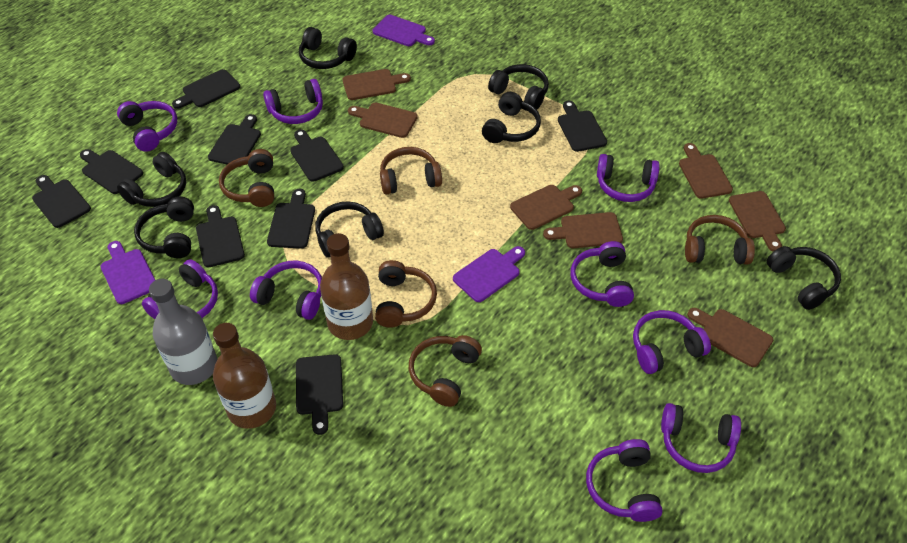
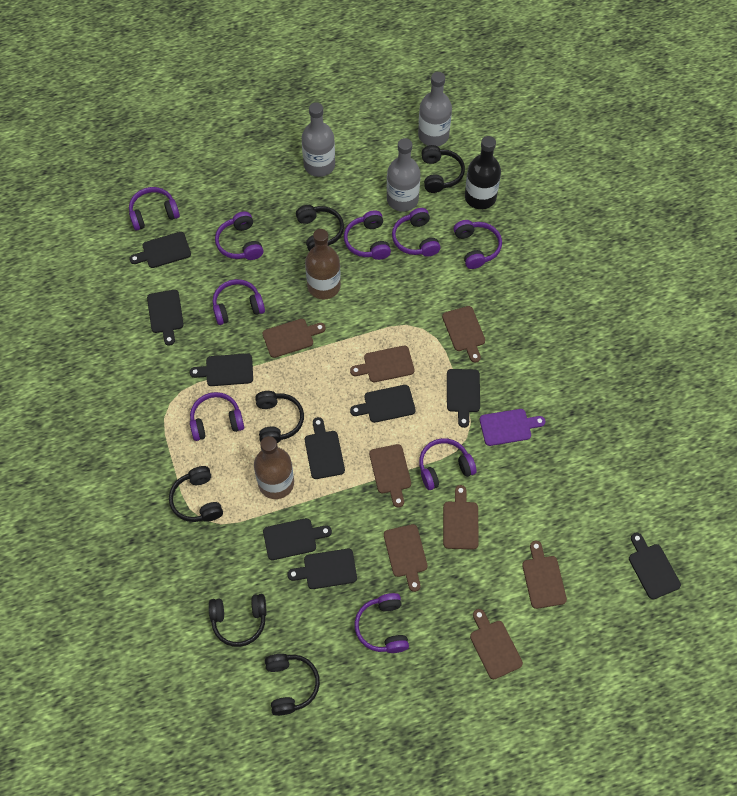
black bottle: none = 0 -> [465,136,501,209] = 1
black headphones: [117,152,186,207] [134,196,194,258] [299,27,357,69] [315,202,384,257] [482,92,541,143] [488,64,549,110] [767,246,841,310] = 7 -> [169,466,223,522] [209,594,267,647] [255,391,304,443] [265,654,320,716] [296,205,344,251] [421,145,465,193] = 6
brown cutting board: [342,69,411,100] [348,102,418,138] [510,185,582,230] [543,212,623,248] [679,143,733,199] [687,308,773,367] [729,191,786,252] = 7 -> [262,319,326,358] [350,346,414,382] [369,444,411,508] [384,524,428,592] [442,306,485,363] [443,485,479,549] [470,609,523,679] [522,541,567,609] = 8
brown headphones: [219,149,274,207] [375,260,437,328] [380,147,442,195] [409,335,482,407] [685,215,755,264] = 5 -> none = 0
grey bottle: [149,279,217,385] = 1 -> [302,103,335,177] [387,138,420,212] [418,72,452,146] = 3
purple cutting board: [100,241,155,304] [373,15,435,46] [453,246,525,302] = 3 -> [480,409,545,446] = 1

